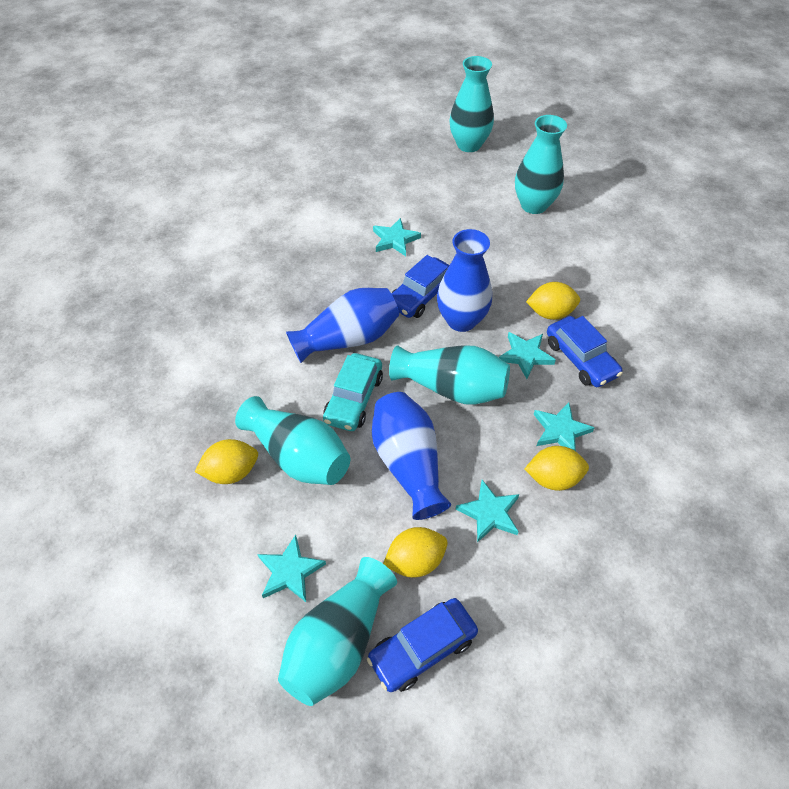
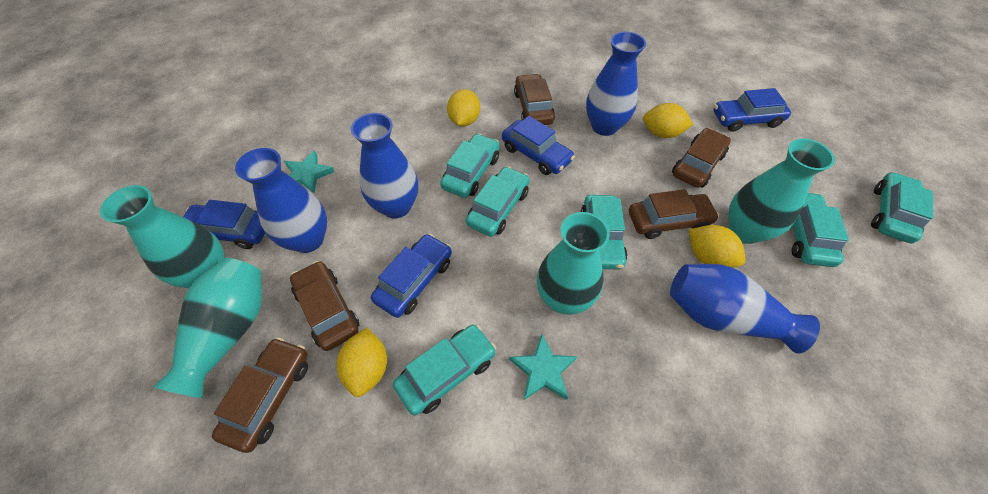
blue car: [367,598,478,692] [391,255,450,318] [547,316,623,387] = 3 -> [183,200,265,249] [371,234,452,318] [502,116,575,175] [713,88,791,132] = 4
blue vase: [286,288,399,363] [372,392,451,520] [437,229,492,332] = 3 -> [235,148,327,253] [351,113,418,218] [586,32,646,136] [670,264,820,354] = 4
brown car: none = 0 -> [212,337,308,453] [290,261,360,351] [514,74,555,125] [629,189,719,239] [672,128,731,188] = 5
turquoise car: [323,353,383,431] = 1 -> [393,324,496,416] [440,134,500,198] [466,166,530,237] [581,195,627,270] [792,193,849,267] [871,172,933,243] = 6
turquoise star: [257,535,326,602] [373,218,421,256] [456,480,519,543] [499,332,556,379] [533,402,594,451] = 5 -> [284,151,335,193] [509,334,577,400] = 2
turquoise vase: [235,396,350,485] [278,557,397,706] [389,345,510,405] [449,56,494,152] [515,115,567,214] = 5 -> [100,185,225,288] [153,258,262,398] [537,212,610,315] [728,138,835,244] = 4

